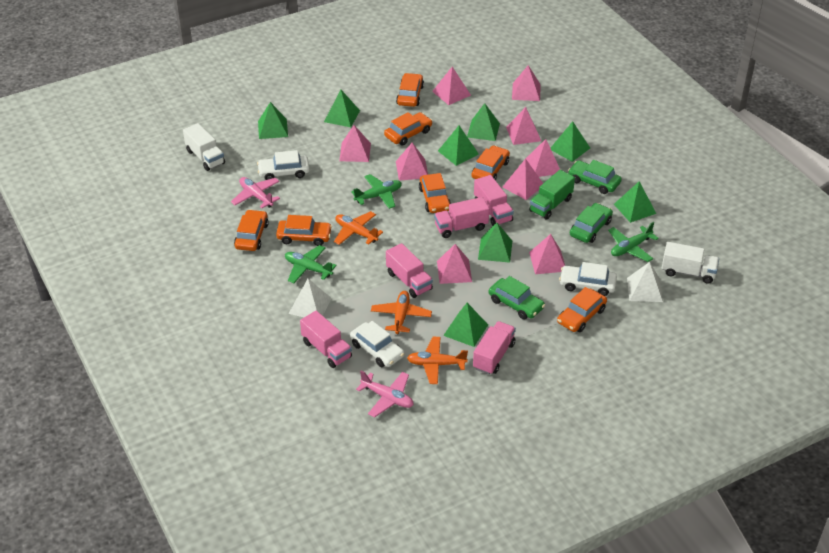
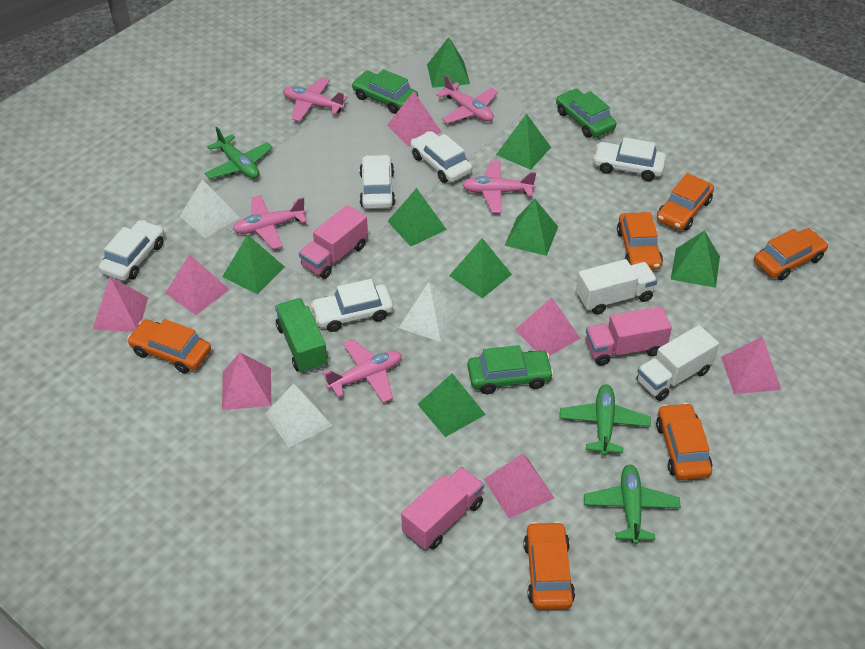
orange car: [234,209,269,251] [276,215,332,246] [384,112,432,145] [396,73,424,107] [419,173,451,213] [471,145,510,181] [557,287,607,332] = 7 -> [127,319,211,373] [524,521,575,610] [617,212,663,270] [656,403,712,480] [657,173,714,231] [754,228,828,280] = 6
orange plane: [334,211,383,245] [371,291,432,335] [407,337,468,384] = 3 -> none = 0
pink plane: [231,177,280,208] [356,371,413,417] = 2 -> [233,195,307,249] [283,77,347,122] [322,339,402,403] [437,75,498,123] [462,161,536,213] = 5
pink pyramid: [339,125,371,162] [396,143,428,181] [432,67,471,105] [437,244,472,284] [503,158,543,200] [506,107,541,145] [512,65,541,101] [526,139,560,177] [529,234,565,274] = 9 -> [92,277,148,332] [166,254,230,315] [222,352,272,410] [387,91,441,147] [484,453,554,519] [515,297,581,356] [721,337,781,394] = 7
pink truck: [300,311,352,368] [386,243,433,298] [434,197,489,238] [473,321,516,375] [474,175,514,226] = 5 -> [299,205,368,279] [401,467,484,549] [586,306,672,366] = 3
white car: [257,150,310,180] [350,321,404,367] [559,262,617,296] = 3 -> [99,220,164,281] [311,279,393,332] [359,155,395,209] [410,131,472,183] [593,137,666,181] = 5
white pyramid: [288,278,332,317] [627,262,663,302] = 2 -> [180,179,240,238] [265,383,333,447] [399,282,459,342] = 3

